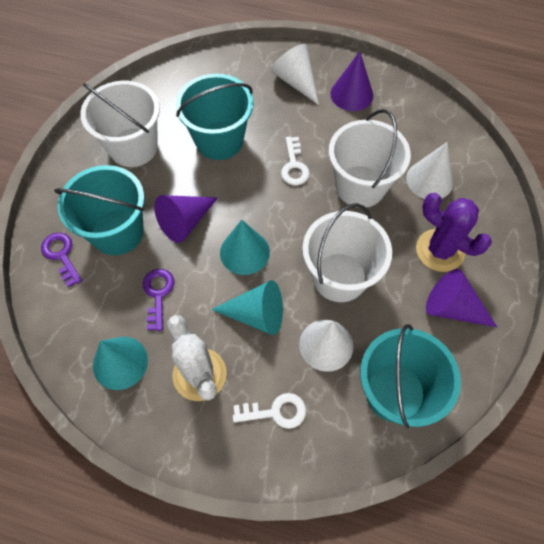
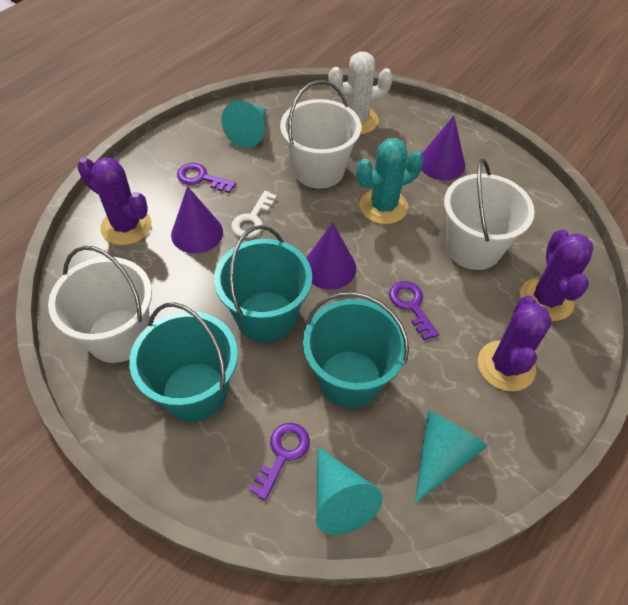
purple cactus: [416,193,492,272] = 1 -> [77,157,151,245] [478,296,552,391] [520,229,594,321] = 3
purple key: [41,233,82,287] [143,269,174,331] = 2 -> [177,163,236,193] [249,423,310,501] [389,281,439,341] = 3
turquoise cactus: none = 0 -> [356,138,424,224] = 1
white cone: [271,44,319,105] [299,320,353,372] [406,142,453,199] = 3 -> none = 0
white key: [233,393,306,429] [281,137,310,185] = 2 -> [231,191,277,238] = 1

